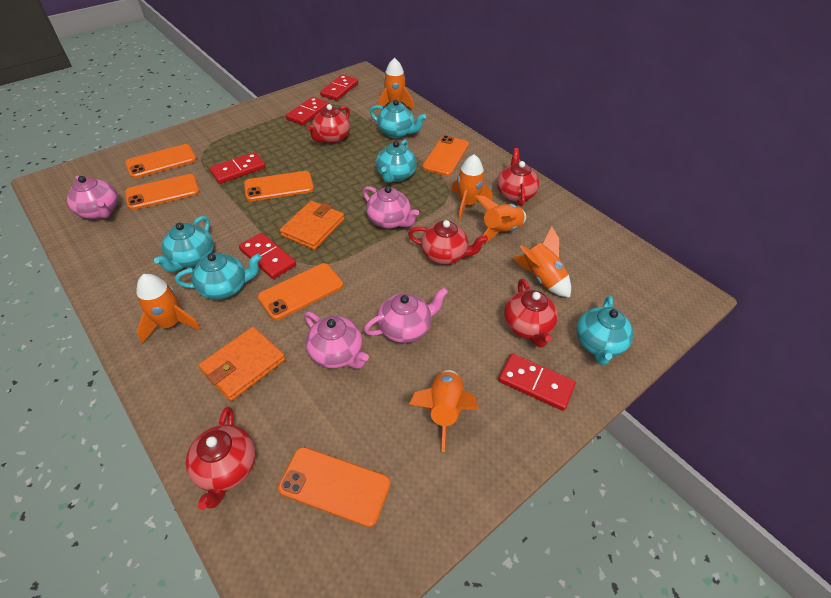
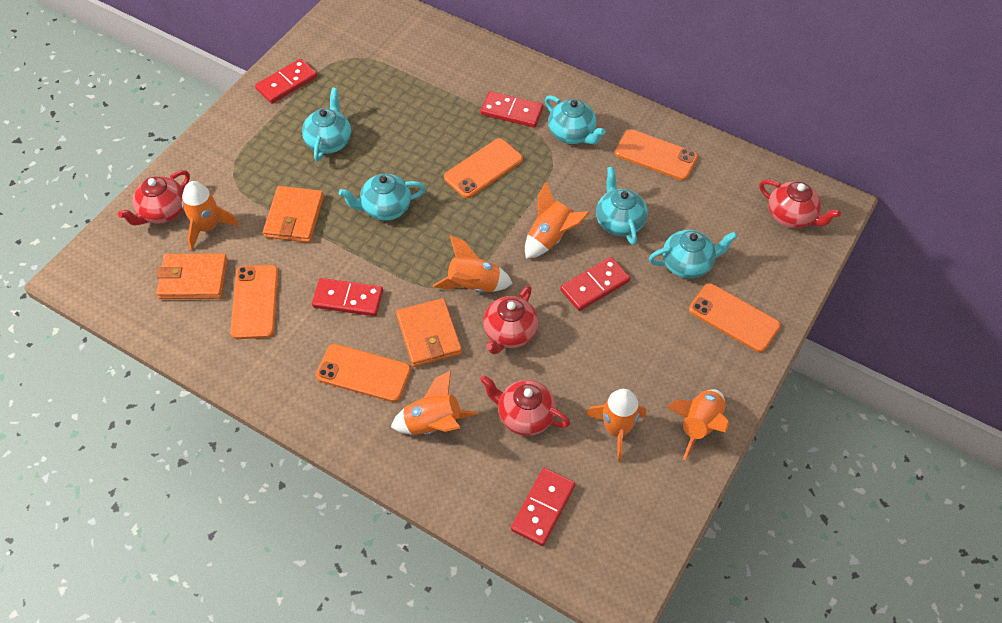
orange phone: [125,144,197,178] [125,174,200,210] [244,171,314,201] [258,263,343,320] [278,447,391,527] [422,135,469,176] = 6 -> [230,265,278,339] [316,344,411,402] [444,138,523,198] [615,129,698,180] [689,283,781,352] = 5
orange wallet: [198,327,286,401] [280,201,344,250] = 2 -> [156,253,228,299] [263,186,324,243] [396,298,462,367] = 3
pink teapot: [67,176,118,219] [304,312,369,369] [363,186,419,229] [364,288,448,343] = 4 -> none = 0
red teapot: [186,406,256,510] [307,104,350,144] [408,220,488,264] [497,148,539,206] [504,279,558,347] = 5 -> [118,170,190,225] [480,375,571,436] [483,286,538,354] [759,179,841,228] = 4

